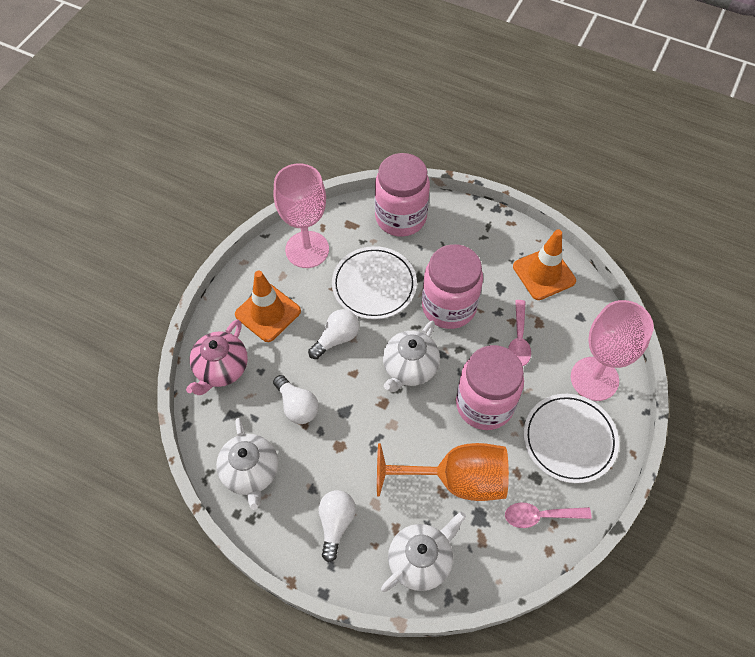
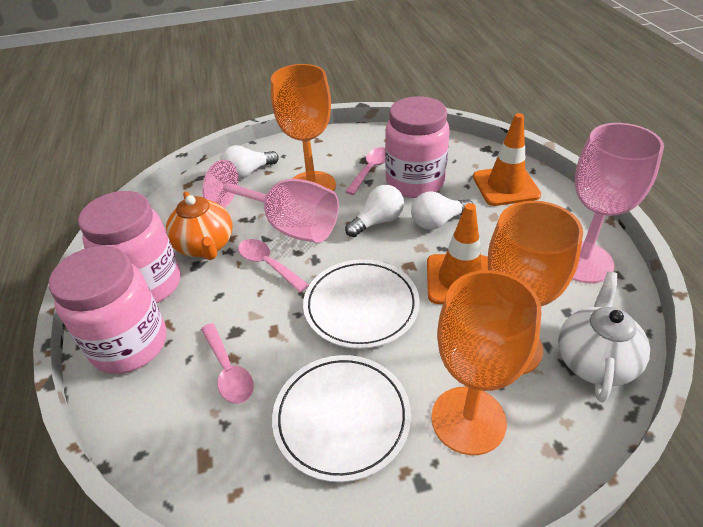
orange goblet: [377,443,509,501] = 1 -> [271,64,336,191] [431,270,541,455] [488,201,583,375] = 3
orange teapot: none = 0 -> [166,191,233,260] = 1
pink spoon: [505,502,592,528] [508,300,531,366] = 2 -> [201,323,254,404] [238,239,309,292] [345,147,385,195] = 3
pink teapot: [186,319,248,395] = 1 -> none = 0
white teapot: [216,418,278,510] [381,512,466,592] [383,321,440,392] = 3 -> [558,272,650,402] = 1

